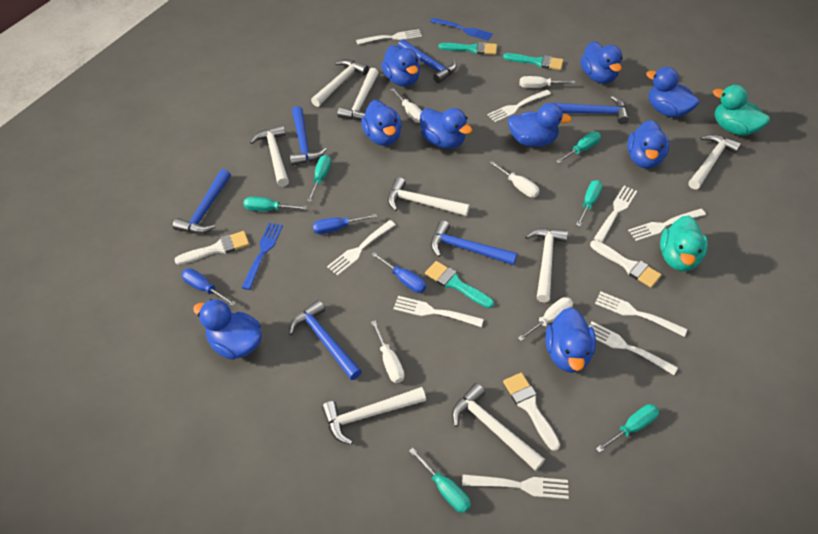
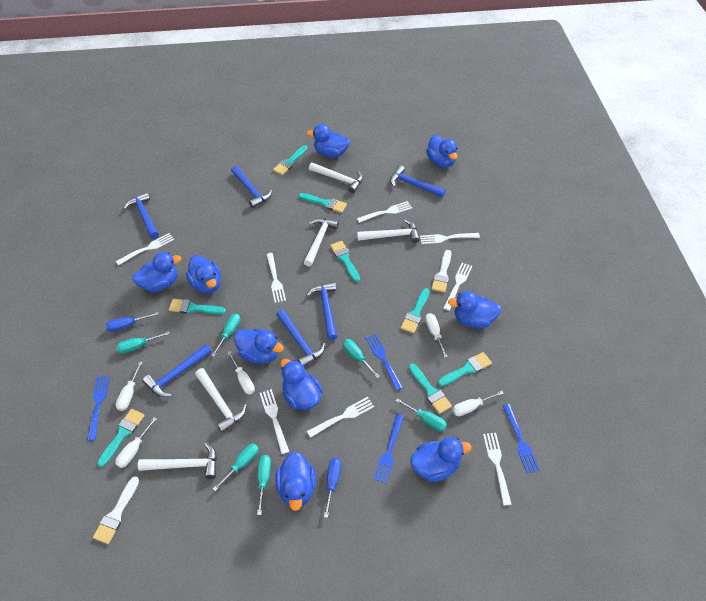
blue fork: [242,223,283,290] [430,18,493,41] = 2 -> [88,376,110,441] [365,334,403,391] [374,414,404,484] [503,404,540,473] = 4
blue screwdriver: [181,268,236,306] [313,214,377,234] [371,252,426,293] = 3 -> [106,312,159,332] [324,458,341,518] = 2
turquoise brush: [425,261,494,308] [439,42,497,55] [503,53,563,70] = 3 -> [97,409,145,467] [169,299,226,315] [273,145,308,175] [299,193,347,213] [330,241,360,282] [400,288,430,333] [409,363,452,414] [438,352,492,387] = 8
turquoise duck: [660,215,708,271] [713,85,770,136] = 2 -> none = 0
white brush: [174,231,249,265] [503,373,560,451] [590,240,661,287] = 3 -> [93,476,139,544] [431,250,451,293] = 2
white fork: [327,220,396,276] [356,29,422,45] [393,296,484,327] [462,474,569,499] [487,90,551,122] [589,322,678,375] [594,186,637,242] [595,292,687,337] [628,209,706,241] = 9 -> [116,233,174,266] [260,389,289,454] [266,253,286,303] [307,397,374,438] [357,201,412,223] [420,233,480,244] [443,263,472,311] [483,433,512,506] = 8
white hammer: [250,125,289,187] [311,59,369,107] [322,387,426,445] [337,68,379,120] [388,177,470,216] [452,383,545,471] [525,228,568,303] [688,134,741,189] = 8 -> [138,442,217,479] [195,368,247,433] [304,218,339,267] [309,162,363,193] [357,219,420,243] = 5

